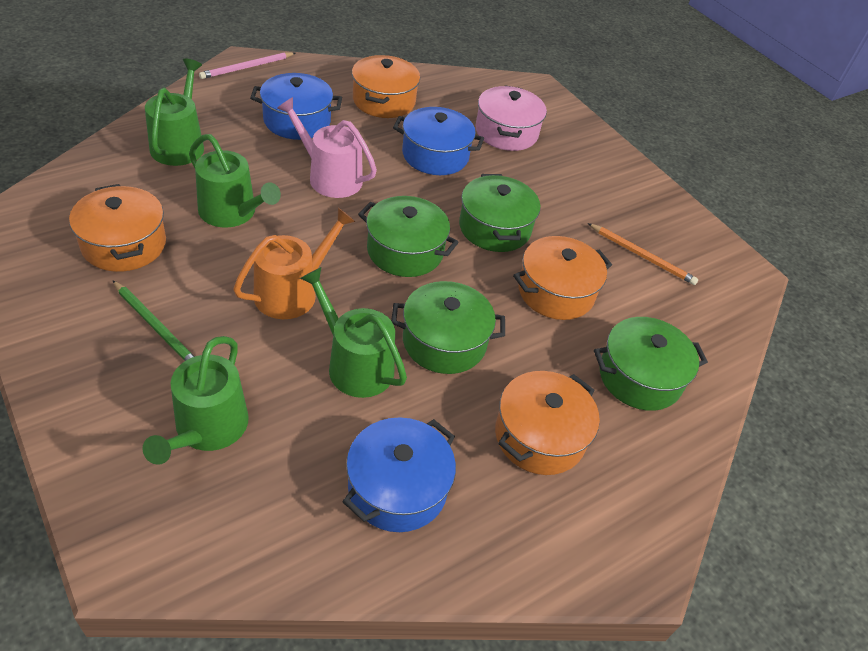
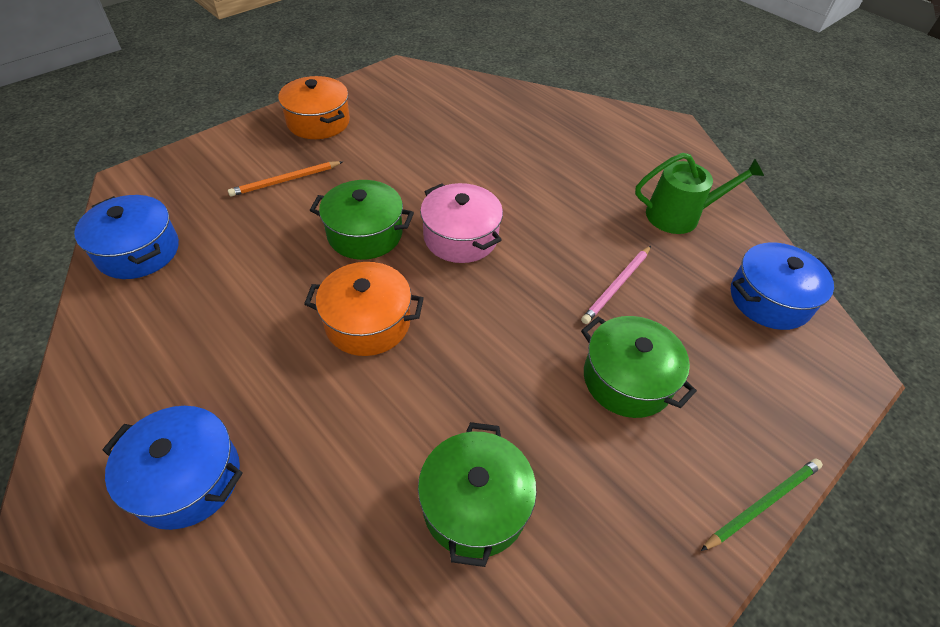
green pot: [358,196,459,277] [391,281,505,374] [459,174,540,252] [594,317,708,411] = 4 -> [310,180,414,260] [418,422,537,567] [581,316,697,418] = 3
green watering can: [142,336,249,465] [145,59,204,166] [189,134,281,228] [300,267,407,398] = 4 -> [635,153,764,234] = 1
orange pot: [69,184,166,272] [352,55,420,118] [495,371,600,475] [513,236,612,320] = 4 -> [278,76,350,139] [304,262,424,356] = 2
orange watering can: [233,208,356,319] = 1 -> none = 0
pink watering can: [277,97,377,198] = 1 -> none = 0

